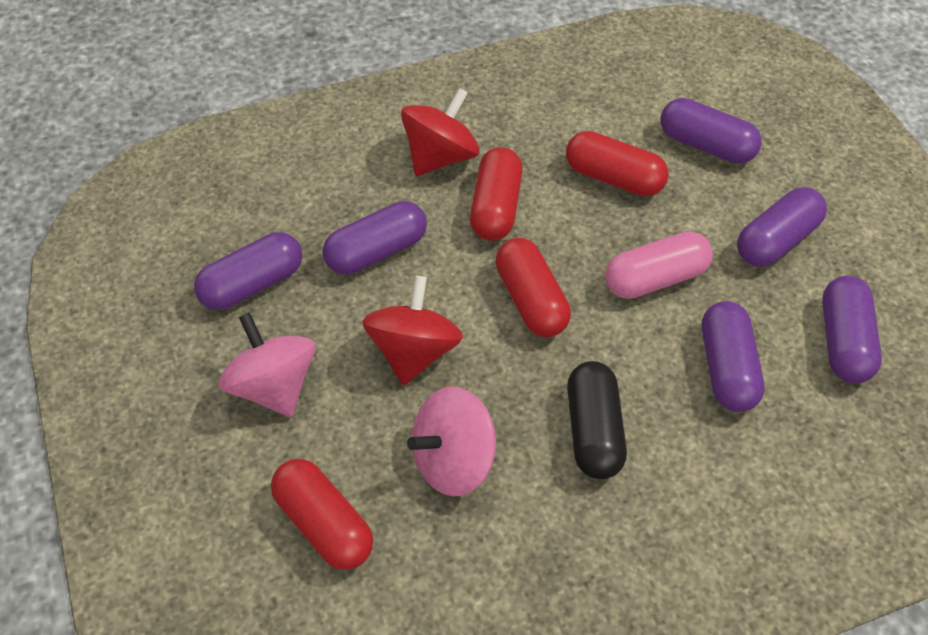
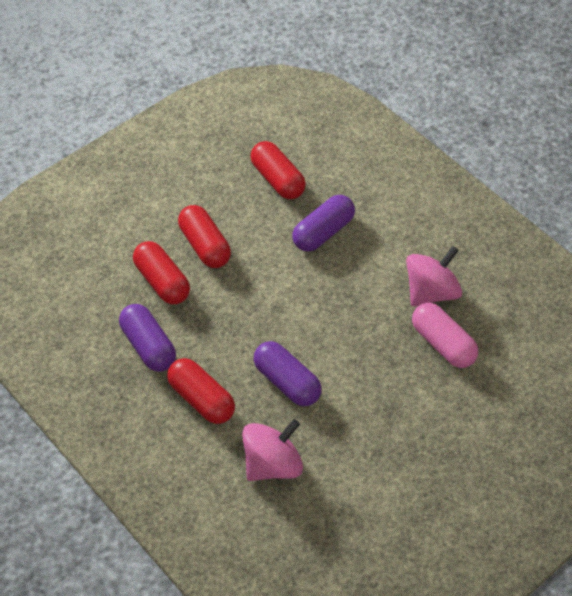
black capsule: [567,361,627,479] = 1 -> none = 0
purple capsule: [194,232,302,310] [323,201,427,275] [661,98,762,164] [702,301,765,412] [737,187,827,267] [822,276,882,383] = 6 -> [119,304,176,372] [253,341,322,406] [292,195,355,252] = 3
red spinning top: [362,276,463,385] [401,88,480,176] = 2 -> none = 0

